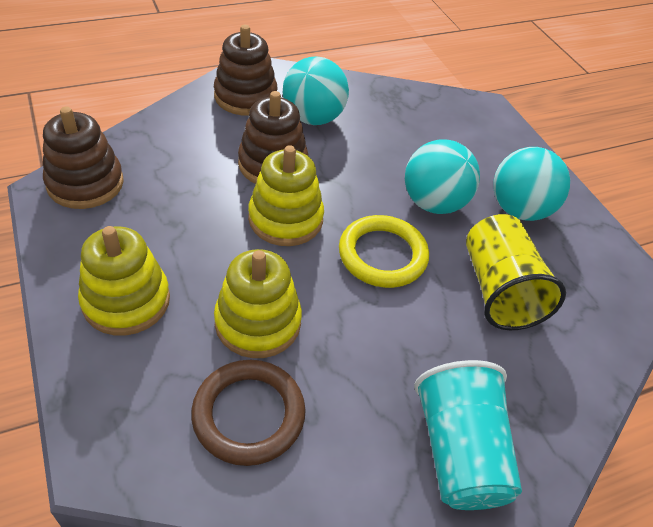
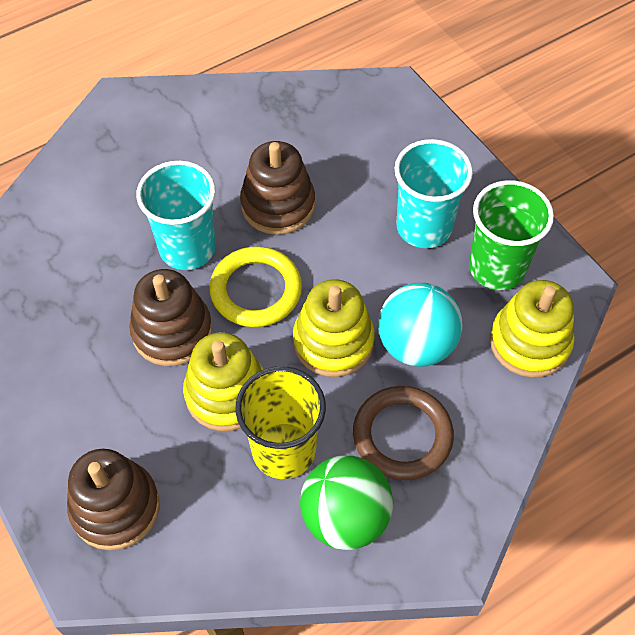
green ball: none = 0 -> [300,455,393,550] = 1
green cup: none = 0 -> [469,180,554,290] = 1
turquoise ball: [283,57,349,125] [405,139,480,214] [493,147,570,221] = 3 -> [378,283,463,367] = 1
turquoise cup: [414,360,522,510] = 1 -> [136,161,216,270] [395,139,473,248] = 2

